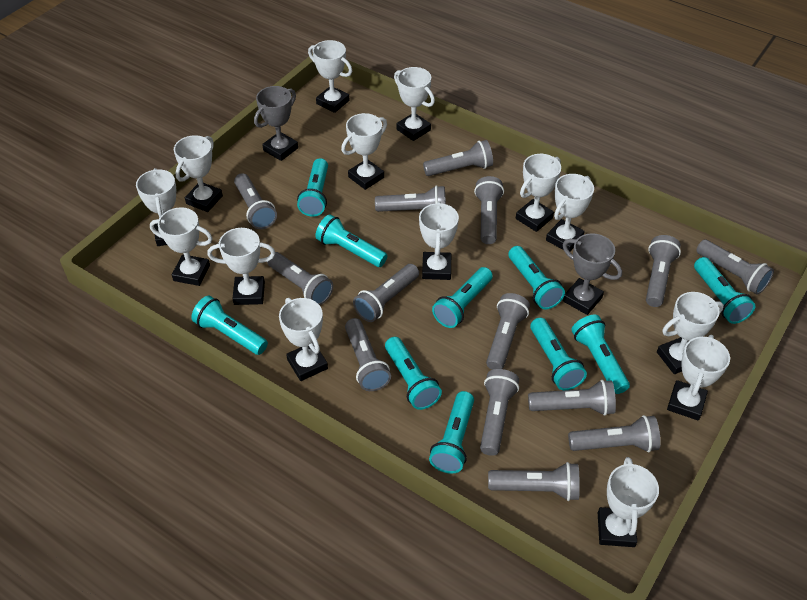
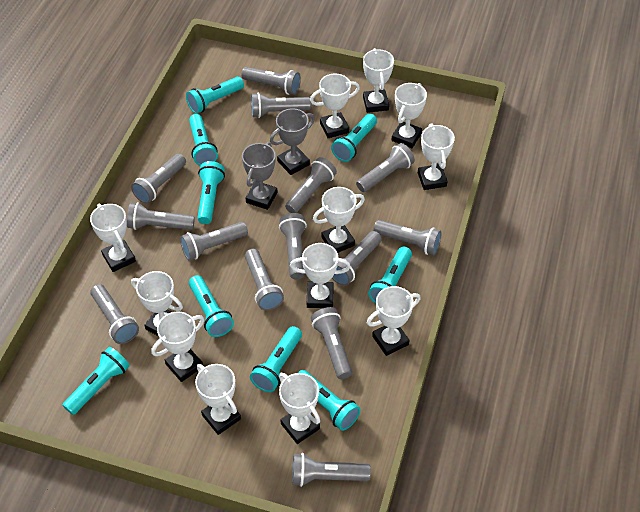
turquoise flashlight: [191,296,268,355] [297,158,328,217] [315,214,387,267] [385,337,442,410] [429,391,474,473] [432,267,493,328] [508,246,565,310] [530,318,587,390] [571,314,630,394] [694,257,755,324] = 10 -> [62,347,130,415] [186,77,244,114] [189,114,218,166] [189,275,234,337] [197,161,225,224] [250,326,302,392] [298,370,361,431] [331,114,377,162] [368,247,412,303] = 9
white trophy: [136,168,176,246] [150,207,213,286] [174,135,223,212] [207,228,275,305] [279,298,328,381] [308,40,352,113] [341,113,387,190] [394,67,435,141] [419,201,459,280] [516,154,561,232] [546,174,594,251] [598,457,659,547] [657,292,724,374] [667,335,730,421] = 14 -> [90,204,136,272] [131,271,183,336] [151,311,204,382] [195,364,241,435] [279,373,320,444] [290,243,351,308] [310,74,360,138] [313,187,365,253] [363,48,394,113] [367,286,421,356] [391,83,427,148] [418,123,455,190] = 12

